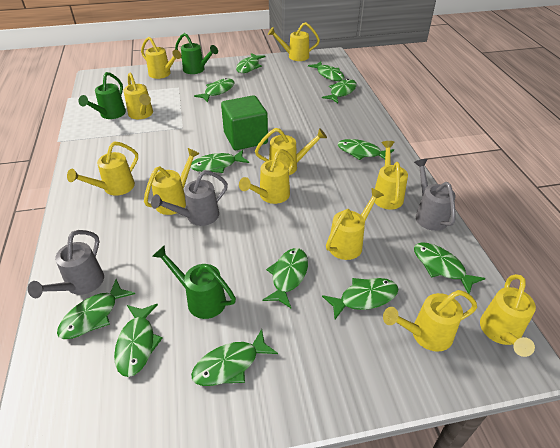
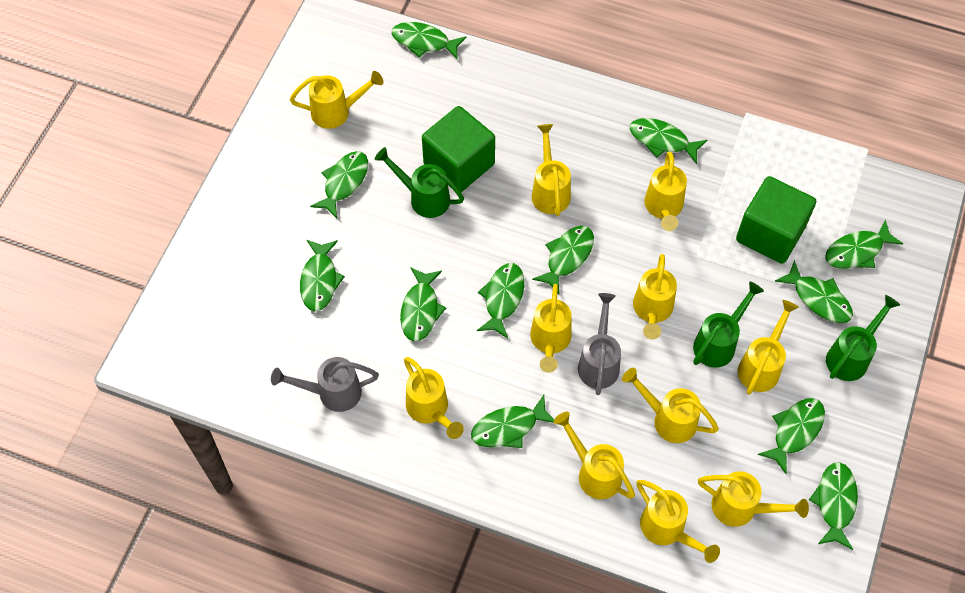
green cube: [221,95,268,150] = 1 -> [422,106,495,192] [736,176,816,264] = 2
grey watering can: [28,230,104,298] [151,170,228,226] [414,159,456,231] = 3 -> [271,357,379,412] [578,293,621,395] = 2

